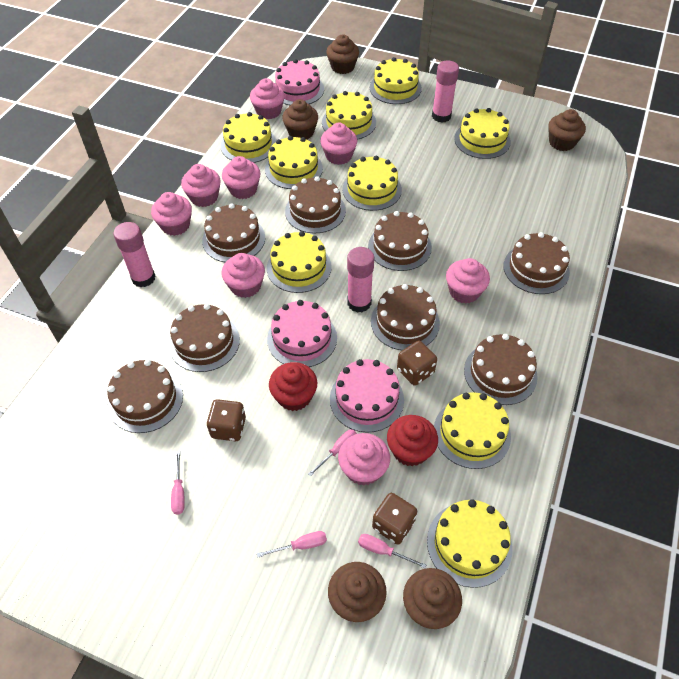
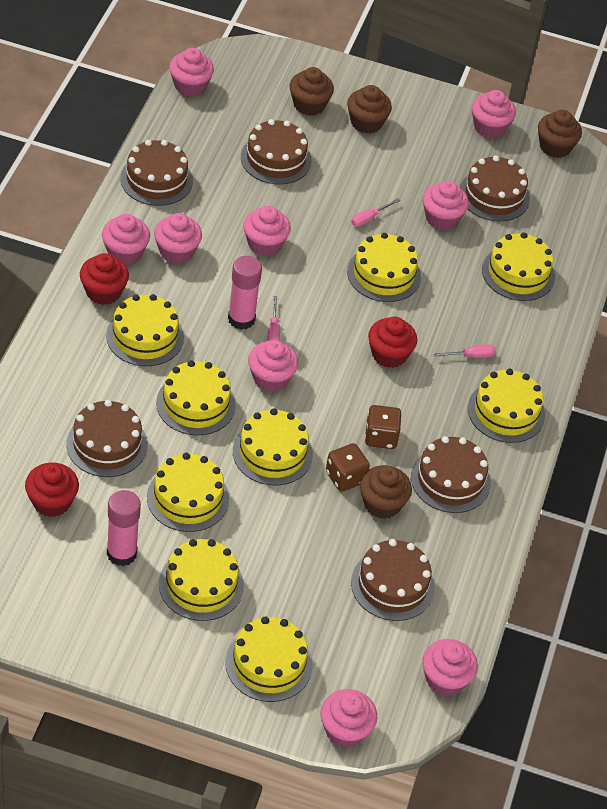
brown cake: [107,360,183,433] [169,304,240,372] [202,203,265,262] [285,176,346,233] [368,211,432,271] [371,284,440,350] [464,334,538,405] [503,232,570,294] = 8 -> [66,400,148,477] [120,140,193,206] [241,119,312,184] [351,539,435,621] [411,436,491,513] [460,156,530,221] = 6
brown cupcake: [282,99,318,140] [326,34,359,74] [328,562,387,622] [403,568,462,629] [548,109,586,151] = 5 -> [290,67,334,116] [347,85,392,133] [360,465,412,519] [538,110,582,158] = 4
brown dice: [207,399,246,441] [372,493,417,545] [397,341,437,386] = 3 -> [326,443,370,492] [365,405,402,449] = 2
pink cake: [267,300,337,367] [275,59,324,105] [330,359,404,433] = 3 -> none = 0
pink cupcake: [151,192,192,236] [181,164,221,207] [221,253,265,298] [222,156,261,199] [250,78,285,119] [320,123,357,165] [338,433,390,486] [446,258,490,304] = 8 -> [102,214,150,265] [154,213,202,264] [169,48,214,97] [243,206,291,256] [248,340,298,392] [320,689,377,748] [422,639,478,696] [423,181,469,230] [472,90,516,138] = 9
pink glue stick: [113,222,155,287] [347,247,374,313] [432,60,459,123] = 3 -> [107,490,141,566] [228,256,262,330] = 2
pink screwdriver: [171,451,185,515] [257,531,327,557] [308,430,357,477] [358,534,426,568] = 4 -> [268,296,280,341] [351,198,400,227] [433,344,496,358] = 3
red cupcake: [269,362,317,411] [387,415,438,466] = 2 -> [25,462,79,517] [80,253,129,305] [368,317,417,368] = 3

